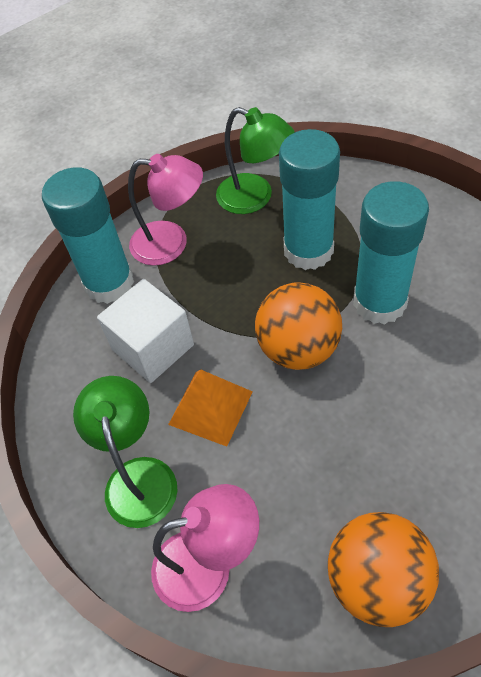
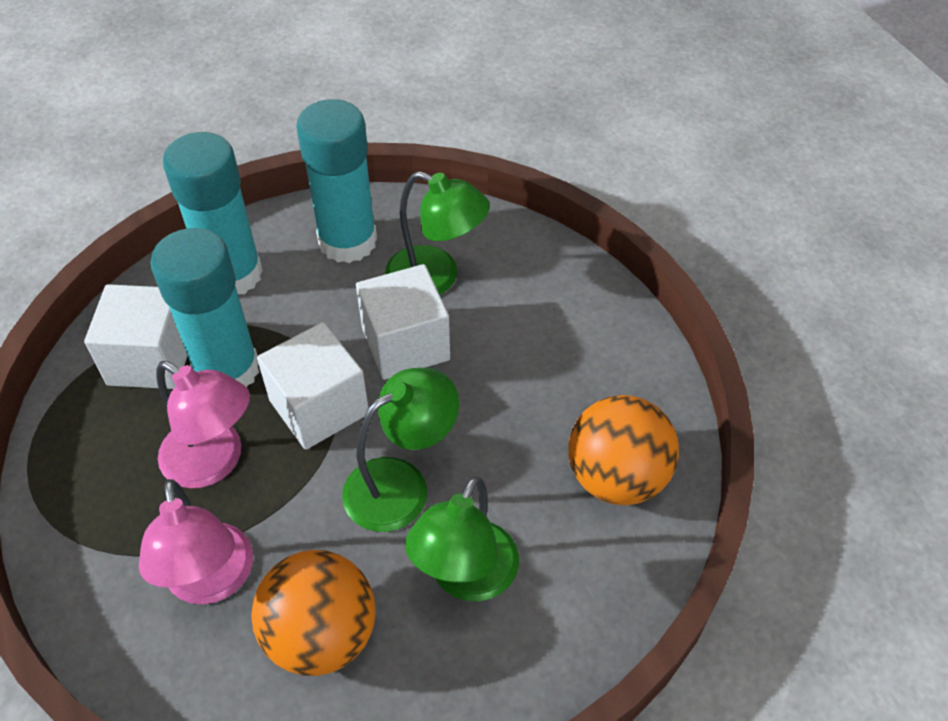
green lamp: [73,376,178,528] [216,107,295,214] = 2 -> [342,368,459,532] [385,171,490,295] [405,476,519,601] = 3
orange pyramid: [168,369,253,447] = 1 -> none = 0
white cube: [97,279,194,383] = 1 -> [84,284,187,389] [257,322,368,450] [356,264,450,380] = 3

